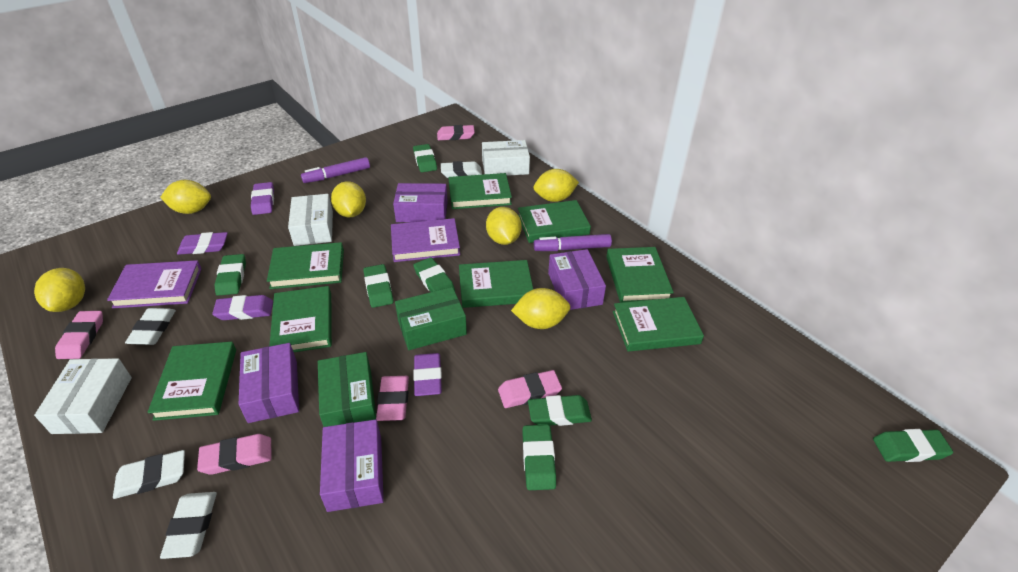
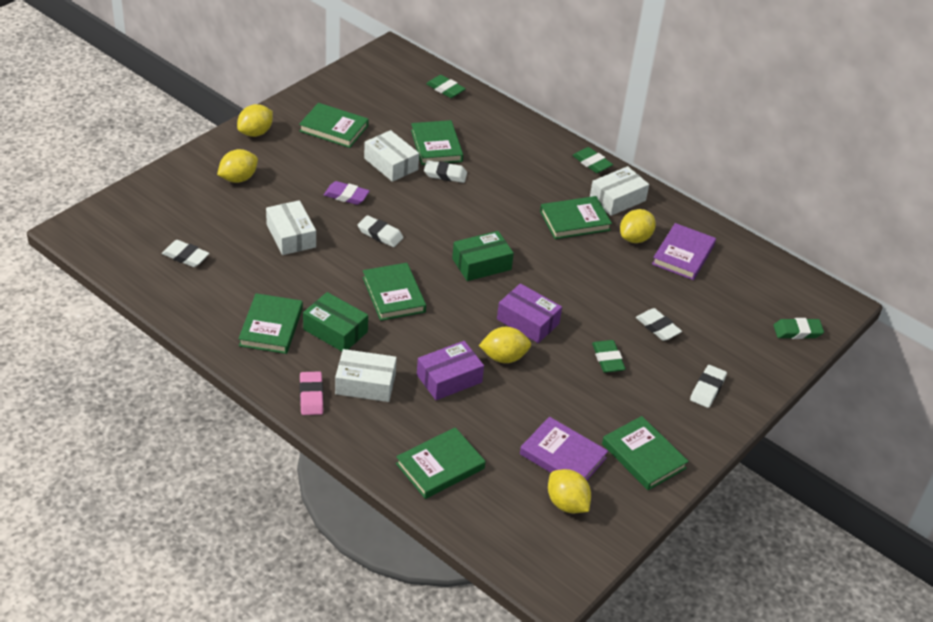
green book: [148,342,236,421] [267,242,344,289] [269,286,332,352] [448,173,512,209] [459,260,533,308] [518,200,591,243] [606,247,674,303] [613,297,704,352] = 8 -> [238,293,303,354] [299,103,368,148] [363,263,426,321] [396,427,486,499] [411,120,463,165] [540,196,612,239] [602,416,689,490] = 7
green eraser: [214,254,246,296] [363,264,393,308] [413,144,437,172] [413,257,455,292] [523,425,556,490] [528,395,592,426] [873,429,953,462] = 7 -> [426,75,466,98] [572,147,613,173] [592,340,626,373] [773,318,824,339] = 4
pink eraser: [55,311,103,359] [197,434,271,475] [376,376,409,421] [437,125,475,140] [498,370,562,408] = 5 -> [299,371,324,415] = 1
purple box: [239,343,299,423] [320,419,384,512] [393,183,448,222] [548,249,606,310] = 4 -> [417,341,484,400] [497,283,562,343] = 2
purple eraser: [177,232,228,255] [212,295,273,320] [251,182,274,215] [413,353,442,396] = 4 -> [324,181,370,205] = 1
purple marker: [301,157,370,183] [534,234,612,251] = 2 -> none = 0
white box: [34,358,132,434] [288,194,333,246] [482,140,530,176] = 3 -> [266,200,316,255] [335,349,397,402] [364,130,419,182] [590,166,649,216] = 4
white eraser: [113,450,185,499] [125,308,176,345] [160,492,217,559] [441,161,482,178] = 4 -> [162,240,210,267] [358,215,404,247] [424,160,467,183] [636,308,682,341] [690,365,727,408] = 5
yellow lemon: [34,268,85,312] [160,180,211,214] [331,181,366,217] [486,207,522,245] [511,288,570,329] [534,169,579,202] = 6 -> [217,149,258,183] [237,104,273,137] [479,327,531,363] [548,469,591,513] [620,209,656,243] = 5

